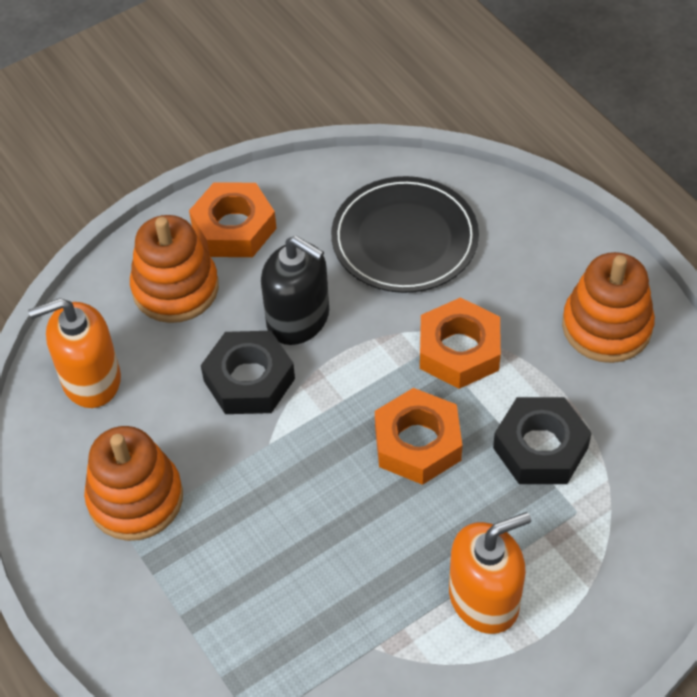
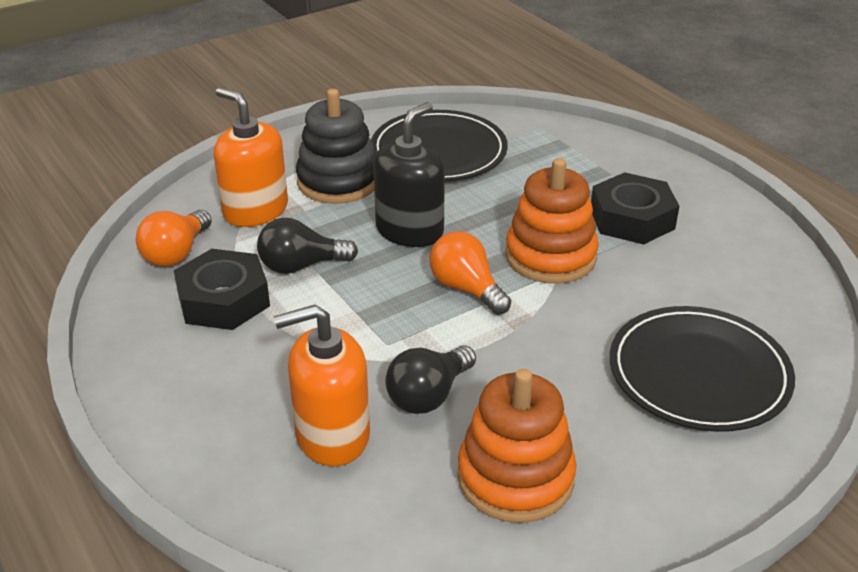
black light bulb: none = 0 -> [257,218,358,274] [385,345,476,414] = 2
black plate: [331,176,479,293] = 1 -> [371,110,508,181] [610,306,795,432] = 2
black stacking toy: none = 0 -> [296,89,375,204] = 1
orange light bulb: none = 0 -> [136,210,212,267] [429,231,511,315] = 2
orange nut: [189,182,277,257] [375,388,462,485] [420,297,501,389] = 3 -> none = 0
orange stacking toy: [84,426,183,541] [130,215,219,323] [562,252,655,363] = 3 -> [457,369,577,523] [506,158,599,284] = 2

